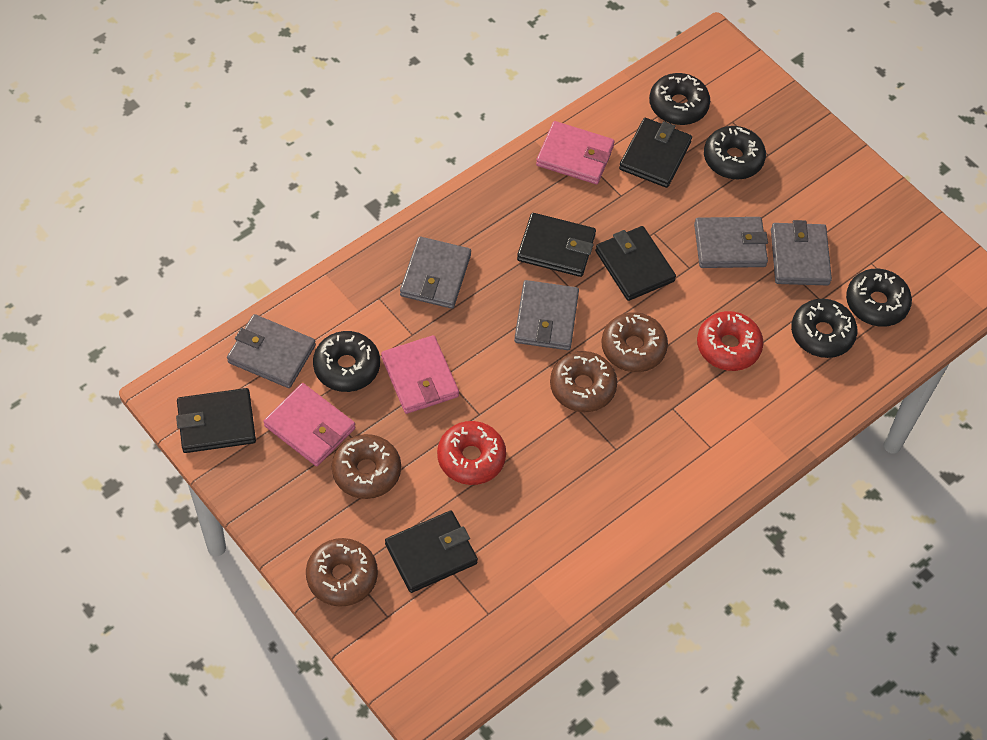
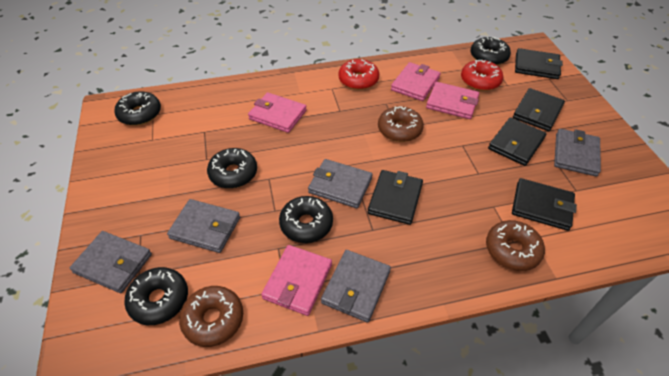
brown donut: [306,538,378,607] [331,434,401,499] [550,351,617,412] [601,312,668,372] = 4 -> [179,286,243,347] [378,106,424,142] [486,220,545,271] = 3
pink wallet: [263,383,355,466] [381,335,459,414] [536,121,615,184] = 3 -> [248,92,307,133] [261,245,332,316] [391,62,441,101] [426,82,479,119] = 4

